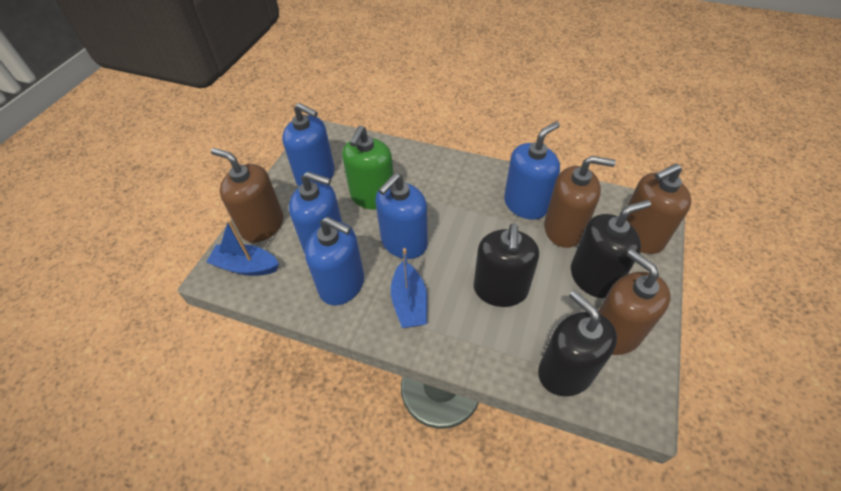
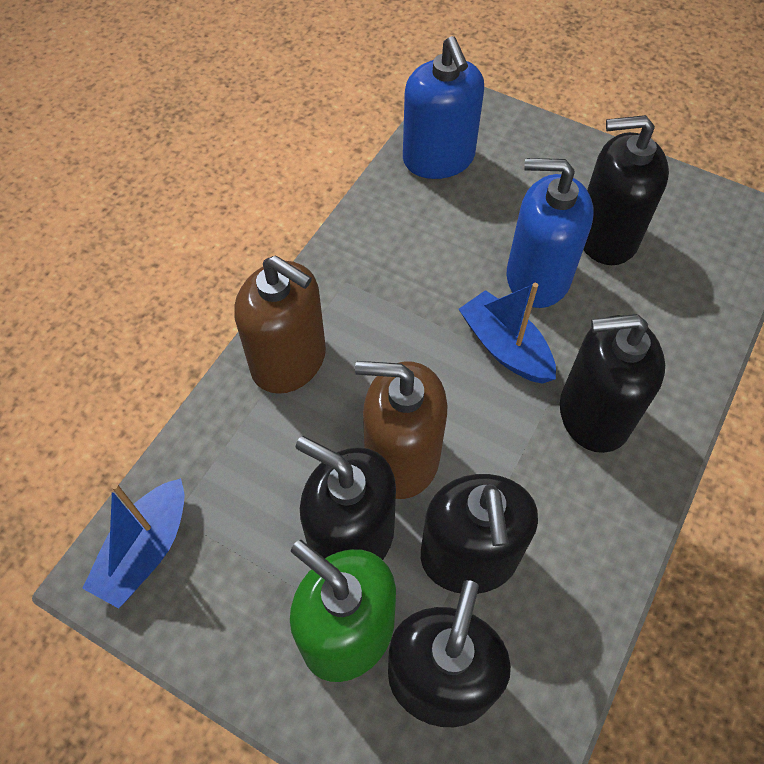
black soap dispenser: [474,224,539,307] [538,290,617,396] [571,200,651,298] = 3 -> [296,436,396,560] [388,580,511,727] [421,474,538,594] [560,314,665,453] [583,115,669,265] = 5
blue soap dispenser: [282,103,335,186] [289,172,342,254] [305,217,364,305] [375,173,428,259] [504,121,560,220] = 5 -> [403,36,484,179] [507,158,594,308] = 2
brown soap dispenser: [211,148,283,242] [544,156,616,248] [598,249,671,355] [626,163,691,254] = 4 -> [234,256,326,394] [355,361,447,499] = 2

